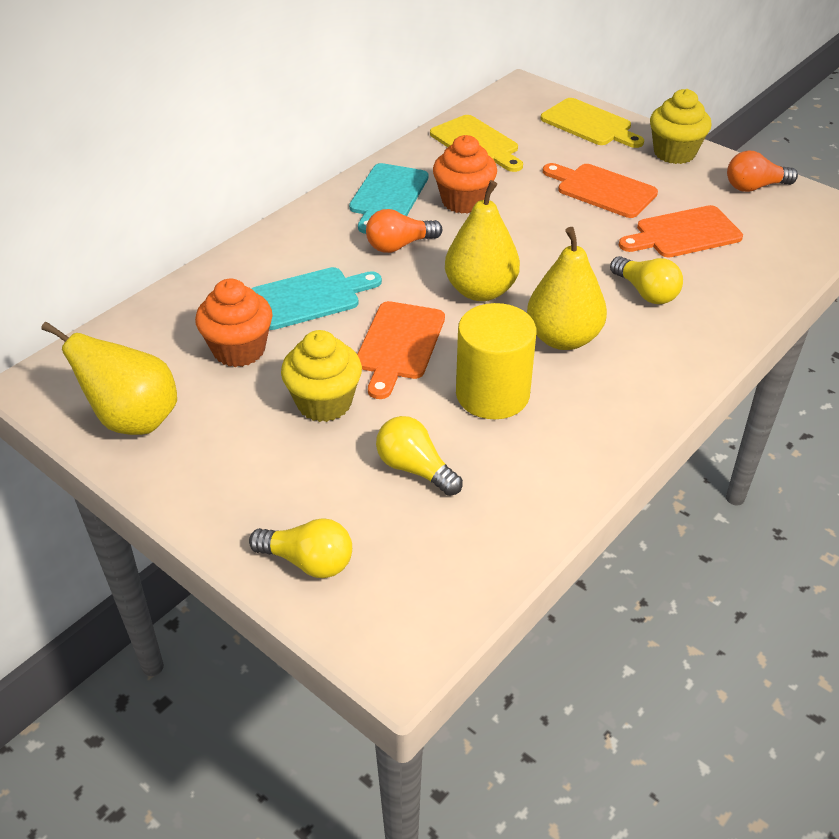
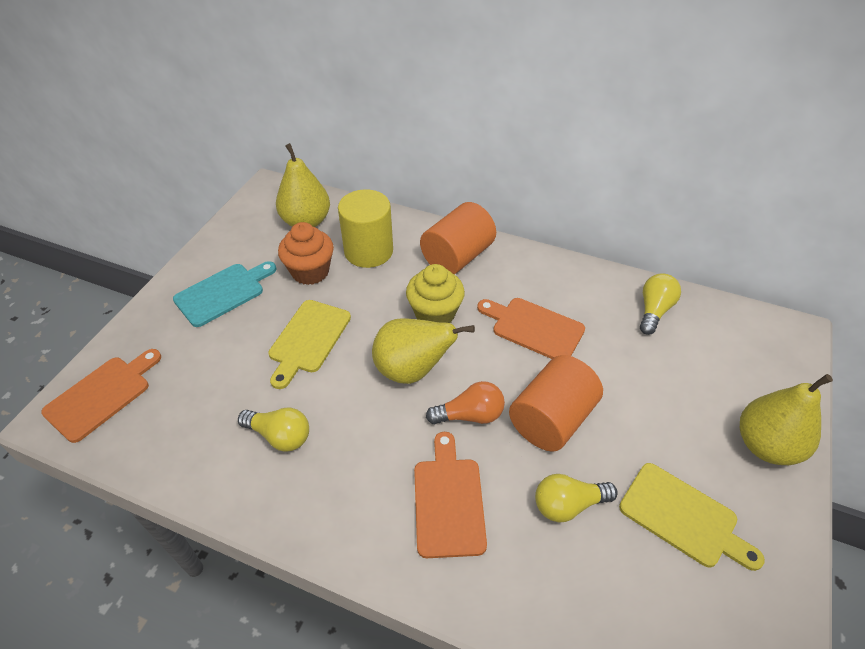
orange cupcake: [195,279,273,367] [433,135,497,214] = 2 -> [278,222,334,285] = 1
orange cylinder: none = 0 -> [420,202,496,274] [509,355,603,452] = 2
orange light bulb: [366,209,442,253] [727,151,798,192] = 2 -> [426,381,505,424] = 1
turquoise cutting board: [251,267,382,330] [349,163,428,234] = 2 -> [173,261,276,327] = 1
yellow cupcake: [281,330,362,422] [650,89,712,164] = 2 -> [406,264,465,323] = 1

